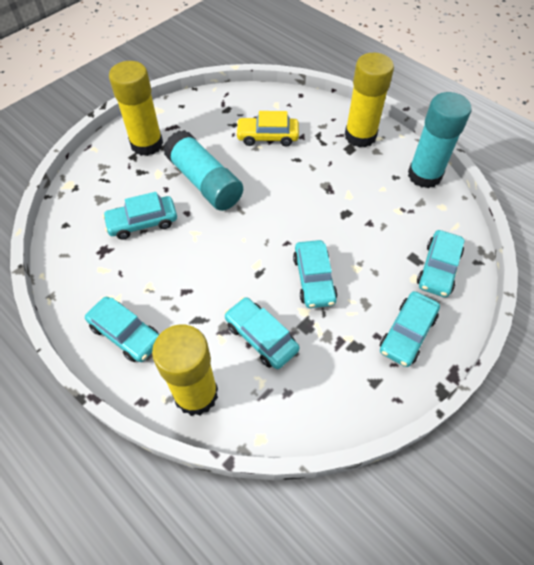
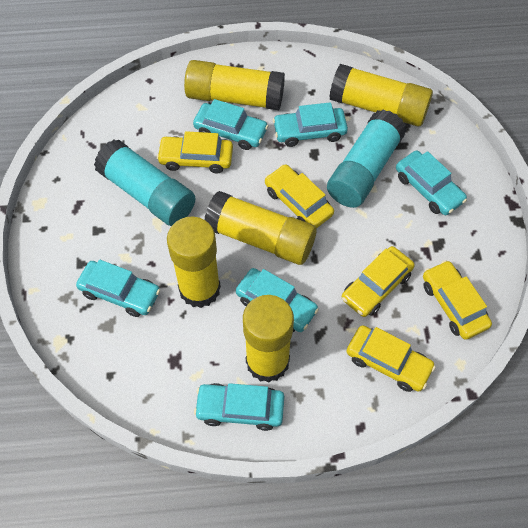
yellow car: [236,111,299,146] = 1 -> [157,131,233,173] [265,164,334,228] [342,246,415,317] [346,325,436,392] [423,260,492,340] = 5
yellow glue stick: [109,61,163,156] [152,324,218,416] [345,53,394,148] = 3 -> [167,216,221,308] [184,60,285,110] [205,191,317,265] [243,295,294,383] [329,64,433,127] = 5

